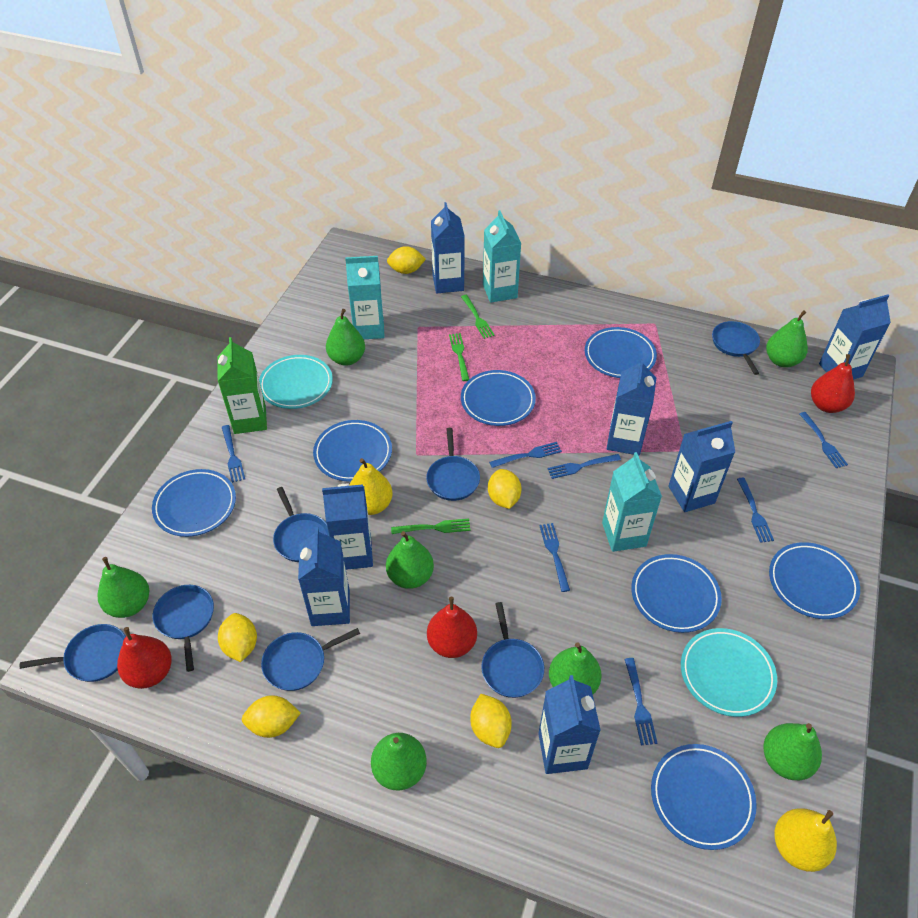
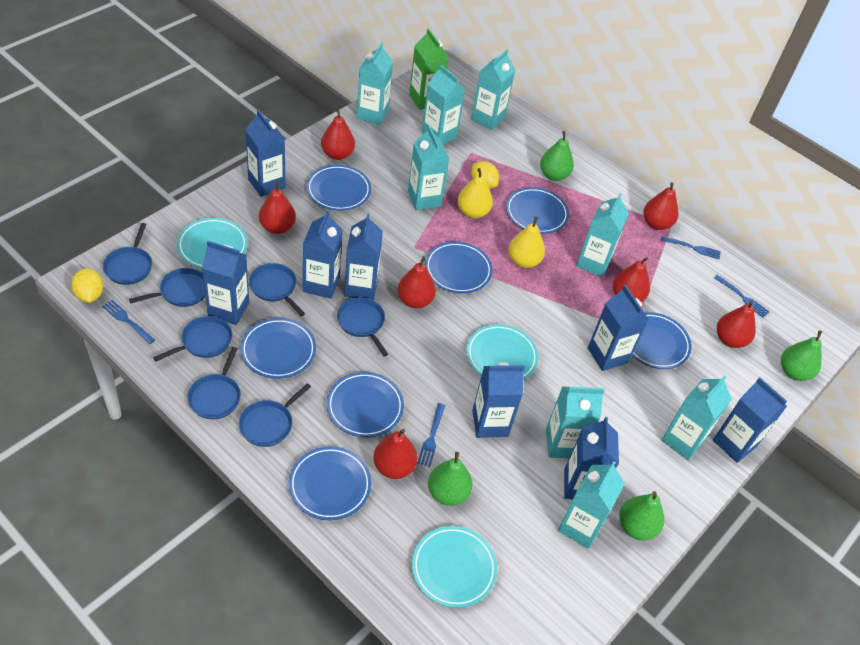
blue carton: [298,527,350,626] [322,484,373,570] [431,202,465,293] [538,675,601,774] [607,358,656,455] [668,421,735,512] [819,294,891,380] = 7 -> [202,241,249,325] [245,110,286,197] [303,210,343,299] [344,213,383,301] [472,362,525,438] [564,417,619,500] [588,285,649,371] [713,377,787,463] = 8
blue fork: [222,425,245,483] [489,442,562,468] [539,523,570,592] [548,454,621,479] [625,658,658,745] [737,478,774,543] [799,412,848,468] = 7 -> [102,300,155,344] [418,403,445,467] [661,236,721,259] [714,275,770,318] = 4
green fork: [391,519,470,534] [449,333,469,381] [461,295,495,339] = 3 -> none = 0
green pear: [98,557,149,618] [326,309,365,366] [371,733,427,791] [386,531,434,589] [549,642,602,694] [763,723,822,780] [766,310,808,368] = 7 -> [428,452,473,506] [540,131,574,181] [619,491,664,541] [781,330,822,381] = 4
red pear: [117,627,172,689] [427,597,477,658] [811,354,855,413] = 3 -> [259,181,296,234] [321,108,355,160] [373,429,418,479] [397,256,436,308] [613,257,650,302] [643,182,678,230] [717,300,756,348] = 7
turquoise carton: [345,256,385,339] [483,210,521,303] [602,452,662,552] = 3 -> [357,42,393,125] [408,126,450,210] [422,64,465,144] [471,50,515,130] [546,386,604,458] [558,461,625,549] [576,193,629,277] [662,375,732,460] = 8
turquoise plate: [259,355,333,409] [681,628,777,717] = 2 -> [177,218,248,269] [412,526,497,608] [466,324,538,380] = 3
yellow lemon: [218,613,257,662] [242,695,301,738] [387,246,426,274] [470,694,512,748] [488,469,521,509] = 5 -> [71,268,103,303] [471,161,499,189] = 2

